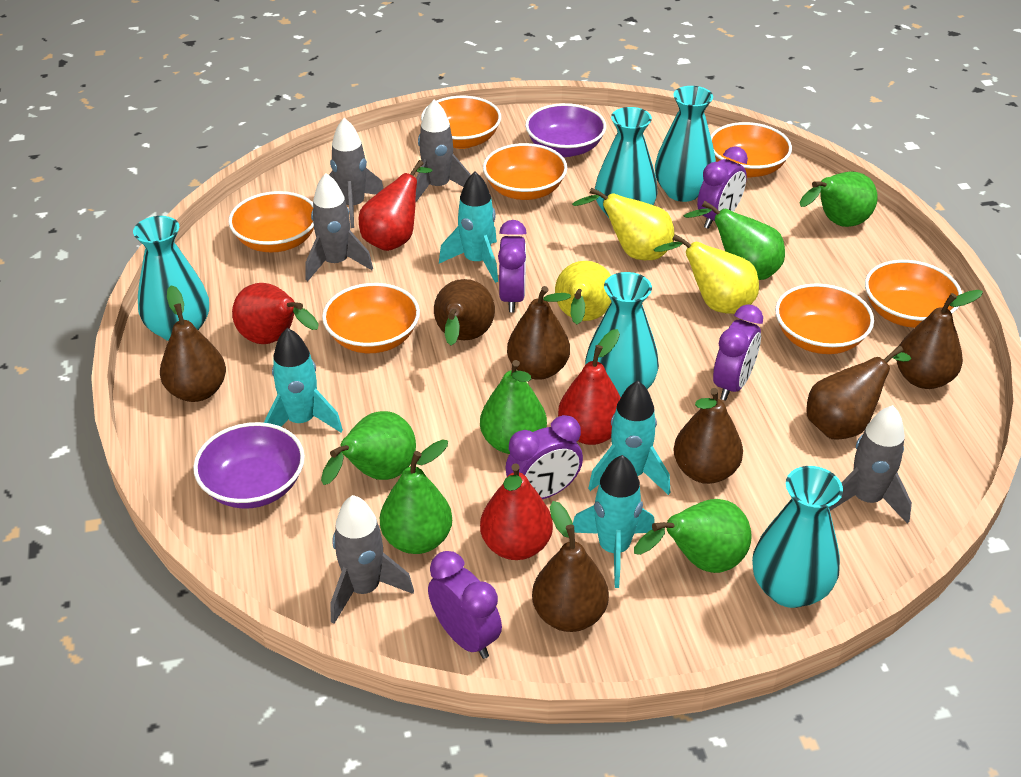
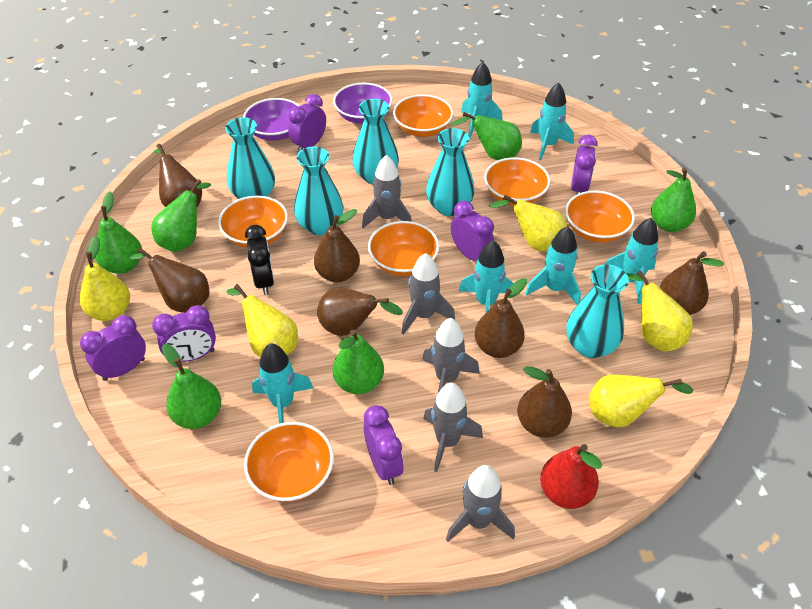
black clock: none = 0 -> [245,225,274,295] = 1
orange bowl: [228,191,314,252] [322,283,420,353] [421,96,501,149] [483,143,568,200] [711,122,792,177] [775,283,874,354] [865,260,962,328] = 7 -> [218,196,288,248] [244,422,334,502] [368,221,439,276] [393,94,453,137] [484,157,550,206] [565,191,635,242] = 6
purple clock: [428,551,502,659] [498,220,527,312] [506,415,583,499] [697,146,748,229] [713,304,763,401] = 5 -> [80,315,146,381] [152,305,216,362] [288,94,326,153] [364,405,404,485] [451,201,494,261] [571,135,597,195] = 6
red pear: [232,283,319,344] [359,160,433,251] [480,463,553,560] [558,329,621,445] = 4 -> [540,444,602,509] = 1
turquoise rocket: [264,328,343,433] [439,171,498,283] [573,455,655,588] [588,381,670,495] = 4 -> [252,343,313,424] [459,240,513,313] [461,62,502,139] [525,226,581,305] [530,82,574,161] [605,218,658,304] = 6
yellow pear: [555,261,611,324] [572,187,674,260] [653,234,759,314] = 3 -> [80,236,130,321] [226,284,298,357] [489,195,567,252] [589,374,694,427] [626,270,693,352] = 5

